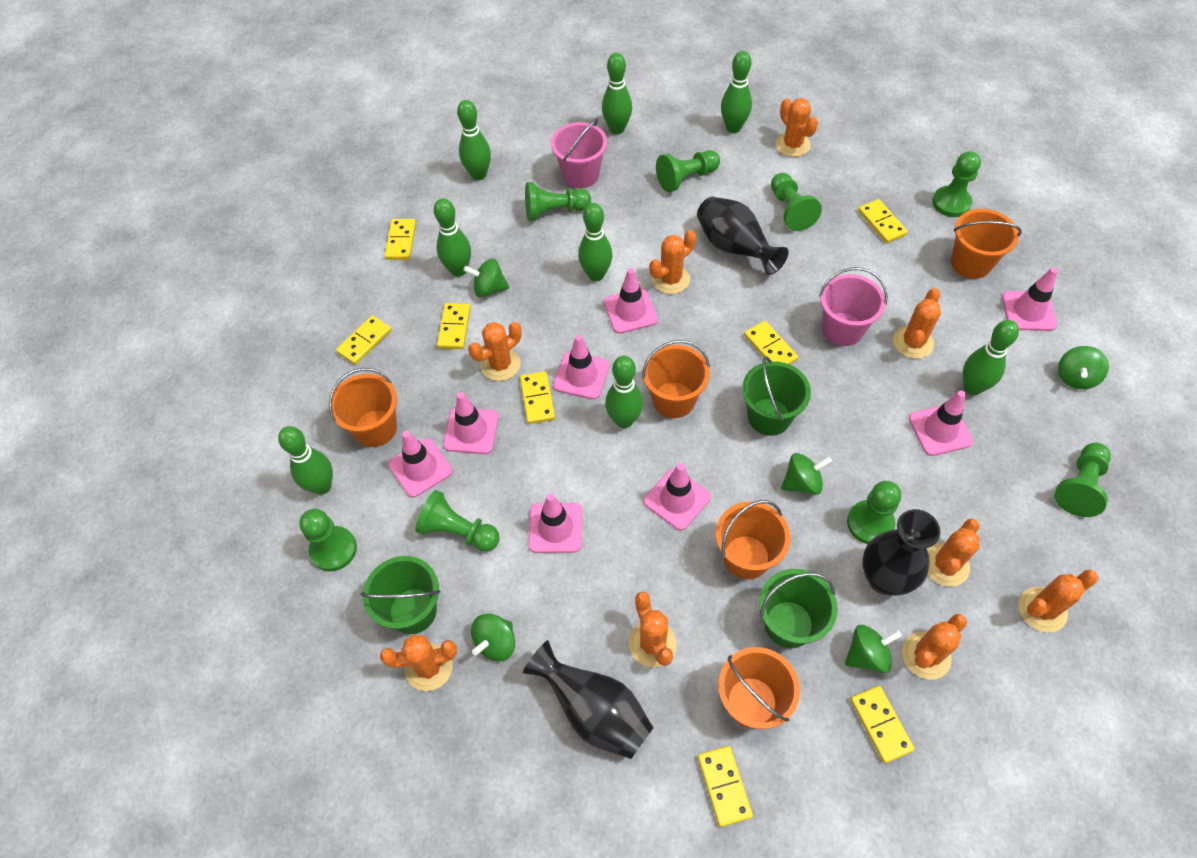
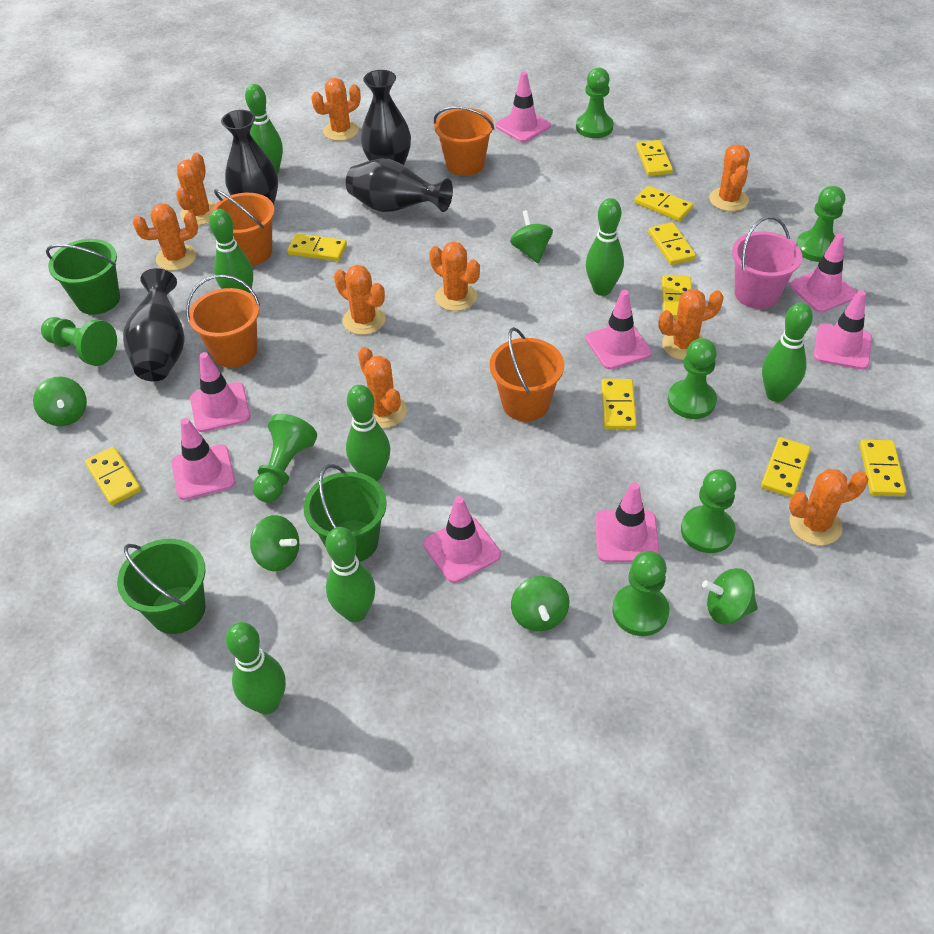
black vase: [523,640,654,759] [697,197,789,275] [862,509,941,596] = 3 -> [123,268,185,381] [221,110,278,205] [346,159,453,212] [361,70,411,165] = 4
green bowling pin: [278,426,333,495] [434,198,471,277] [457,100,491,180] [578,203,612,281] [602,53,632,134] [605,356,643,428] [721,51,752,133] [963,320,1019,395] = 8 -> [209,209,253,294] [226,622,286,714] [245,84,283,175] [325,527,375,622] [346,385,390,481] [586,198,624,296] [762,303,813,402] = 7
green pawn: [299,509,357,571] [415,490,500,552] [525,182,591,221] [656,150,720,192] [771,173,822,231] [847,481,901,544] [932,151,981,217] [1054,443,1111,517] = 8 -> [41,317,117,366] [253,414,317,502] [576,68,614,138] [612,551,669,636] [668,338,717,419] [681,469,736,553] [796,186,845,262] = 7
orange bucket: [329,368,397,447] [642,340,710,418] [716,500,791,579] [718,647,800,729] [951,209,1022,279] = 5 -> [186,274,260,368] [210,189,275,266] [434,106,495,176] [490,327,564,422] = 4
pink bucket: [551,118,607,188] [819,267,888,346] = 2 -> [732,216,802,309] = 1
yellow domino: [336,315,391,365] [385,219,416,260] [437,303,471,349] [520,371,555,424] [698,746,753,827] [744,321,798,364] [850,686,914,763] [858,199,908,243] = 8 -> [85,447,141,505] [287,234,347,261] [601,379,637,430] [634,186,693,221] [636,140,673,176] [648,222,696,265] [662,275,692,319] [761,437,811,497] [859,440,906,496] = 9

